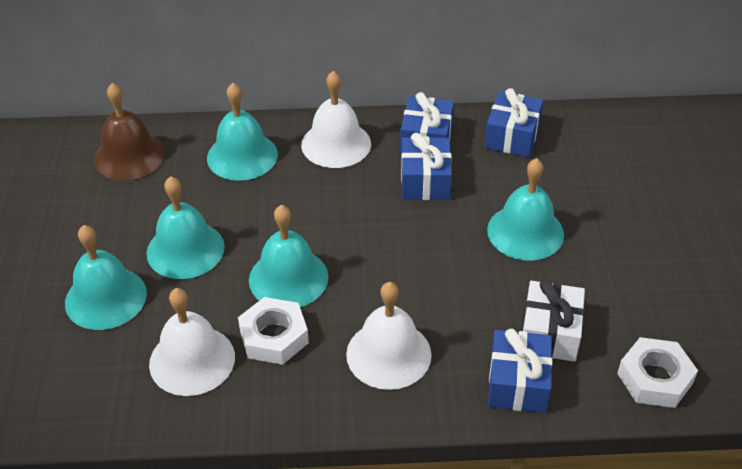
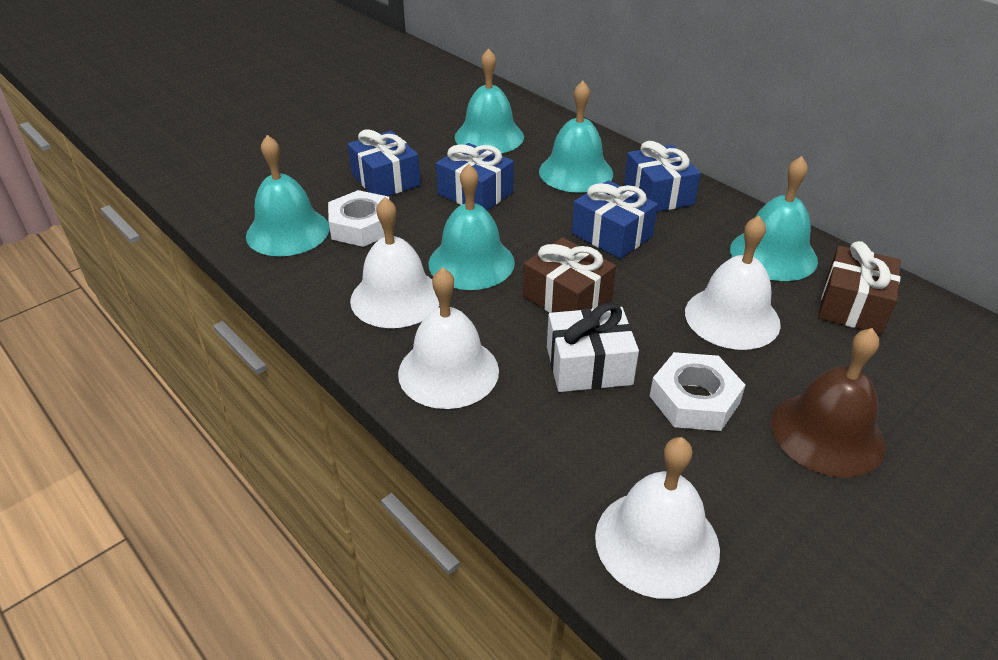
brown gift: none = 0 -> [523,237,616,313] [818,241,901,334] = 2
white bell: [149,288,235,396] [301,71,371,168] [346,282,432,390] = 3 -> [350,197,439,328] [398,267,499,409] [595,437,720,599] [685,216,781,350] = 4

